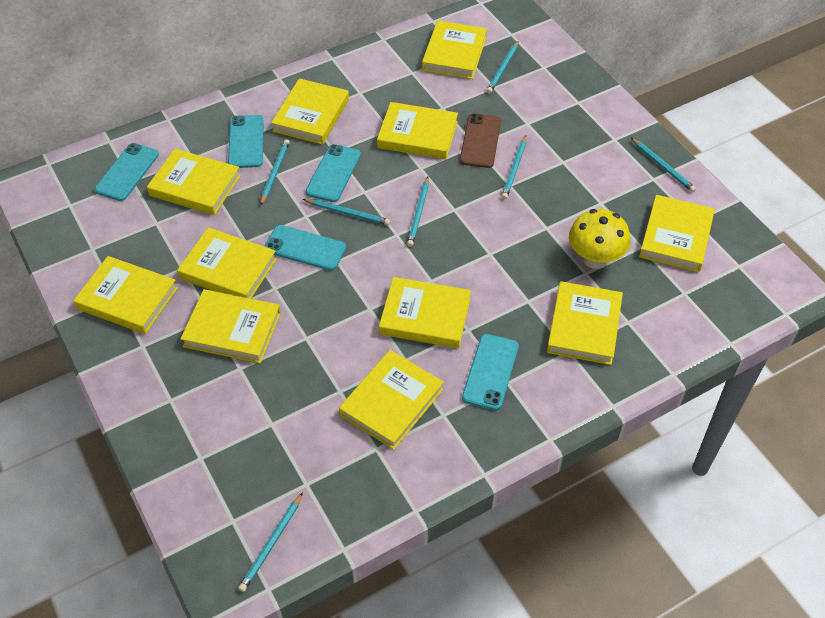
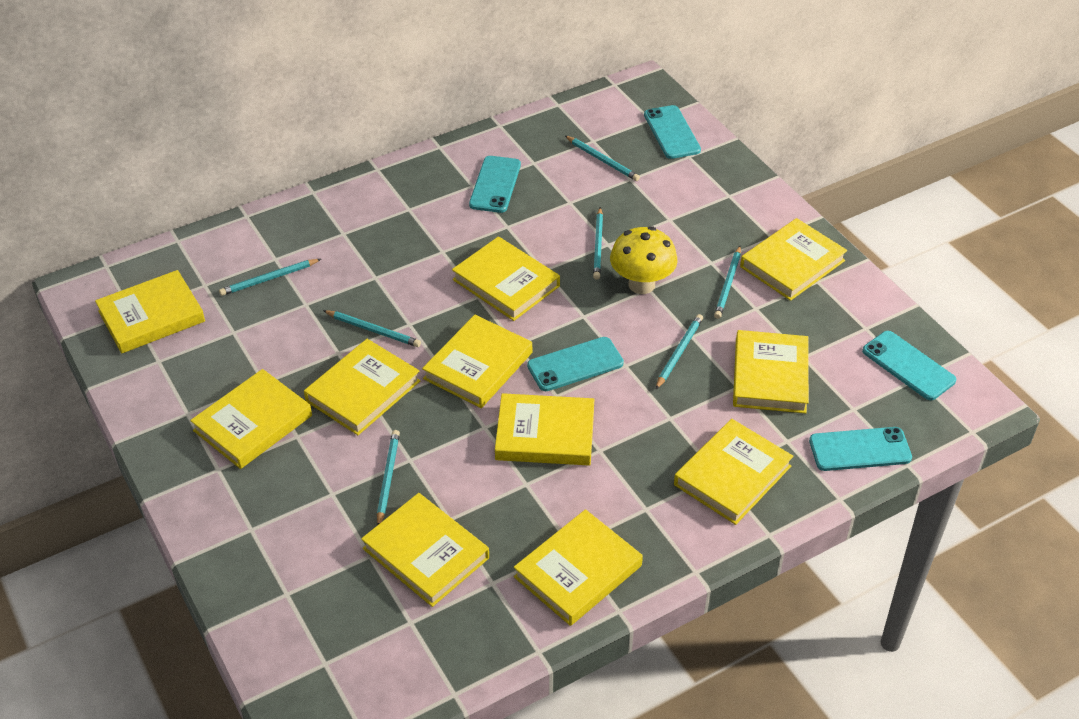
brown phone: [460,113,501,168] = 1 -> none = 0

